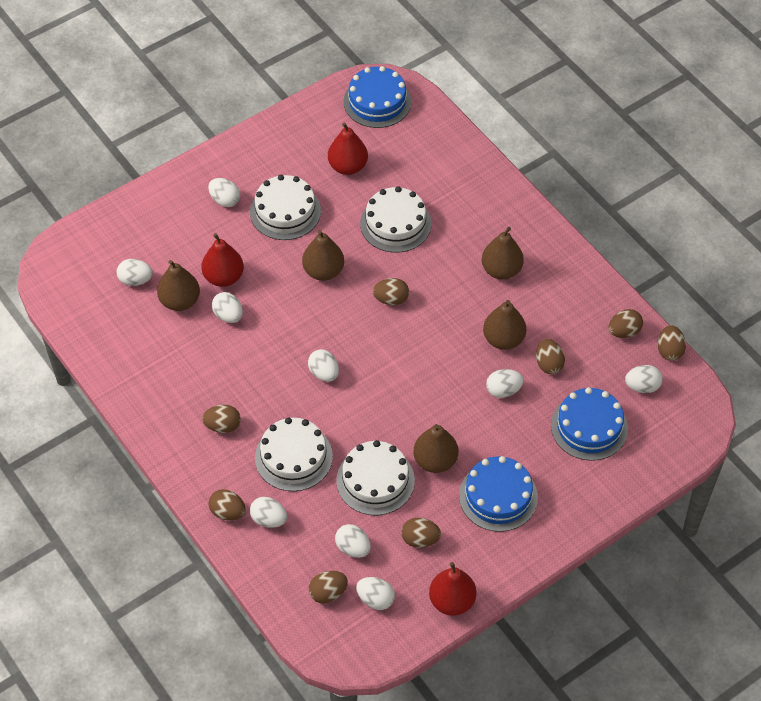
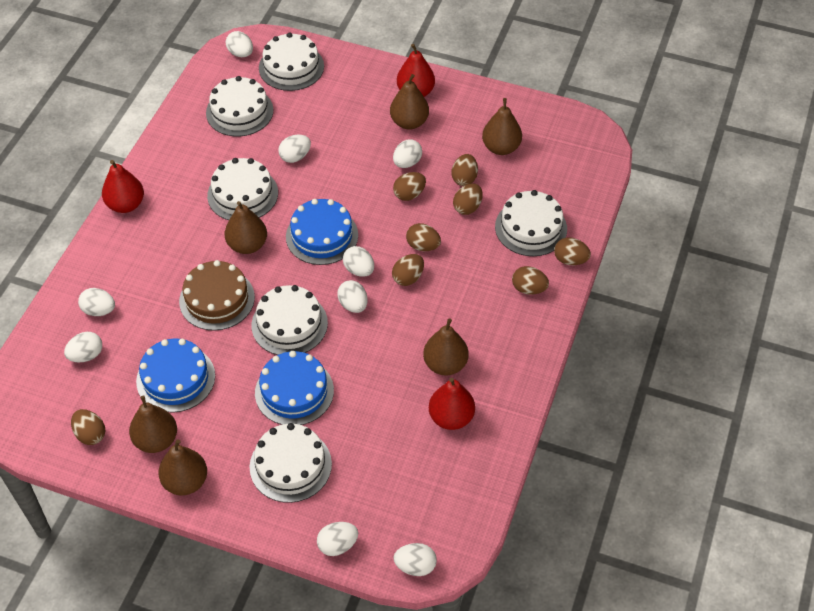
brown cake: none = 0 -> [179,260,255,331] = 1
brown pear: [157,260,200,311] [302,230,344,281] [413,424,458,473] [482,227,524,280] [483,300,526,350] = 5 -> [129,396,177,453] [158,439,207,495] [225,201,267,254] [390,74,429,130] [423,318,469,376] [482,98,522,155] = 6
white cake: [250,175,321,240] [255,417,333,491] [336,440,415,515] [360,186,431,253] = 4 -> [206,76,273,136] [207,158,278,220] [250,423,332,503] [252,285,328,355] [259,32,324,91] [495,190,567,256] = 6

